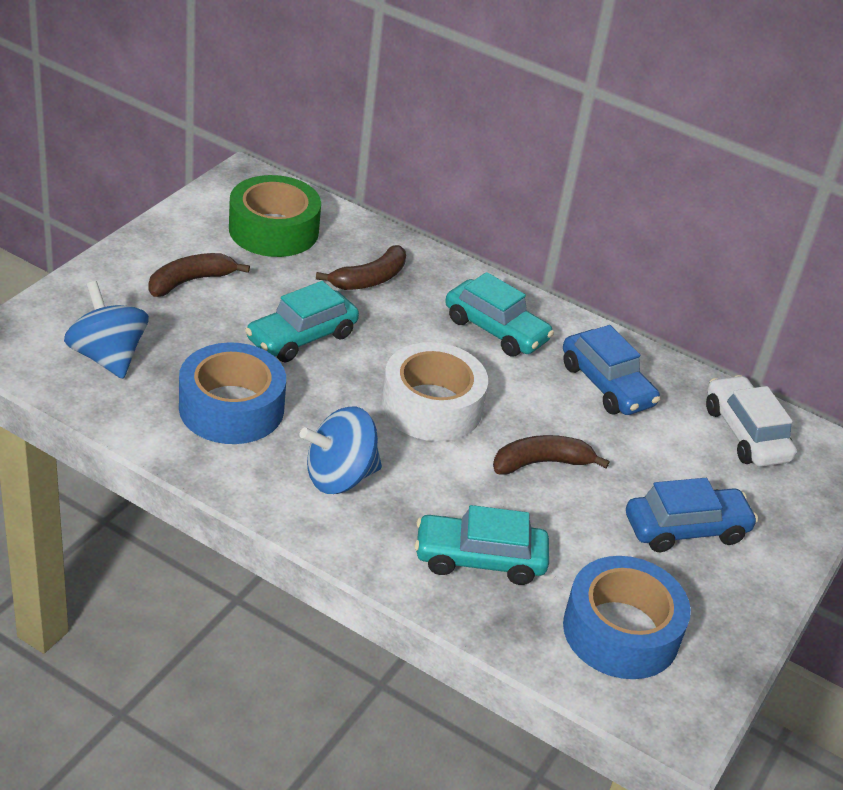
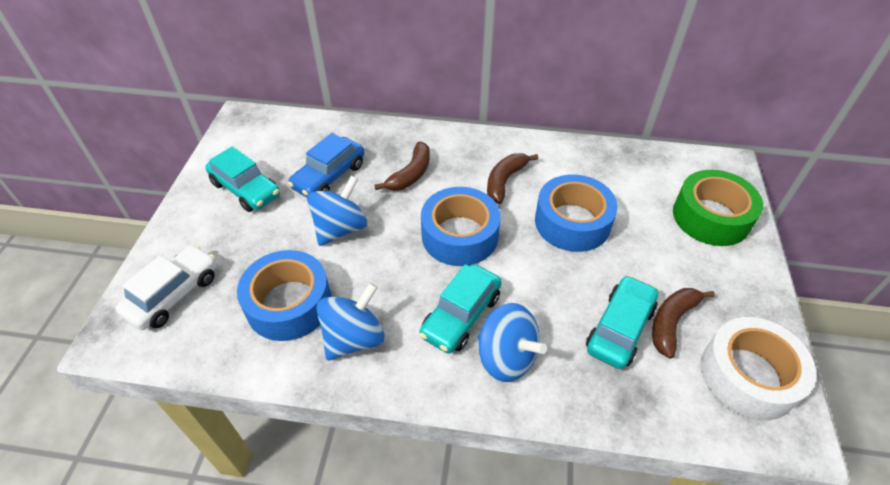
blue car: [563,325,660,415] [626,478,758,552] = 2 -> [288,133,364,197] = 1
blue spinning top: [64,281,149,379] [299,407,382,494] = 2 -> [307,175,367,246] [316,283,385,360] [478,303,547,382] = 3
blue tape: [179,342,286,444] [563,556,691,679] = 2 -> [237,250,332,341] [421,187,501,266] [535,174,618,252] = 3

